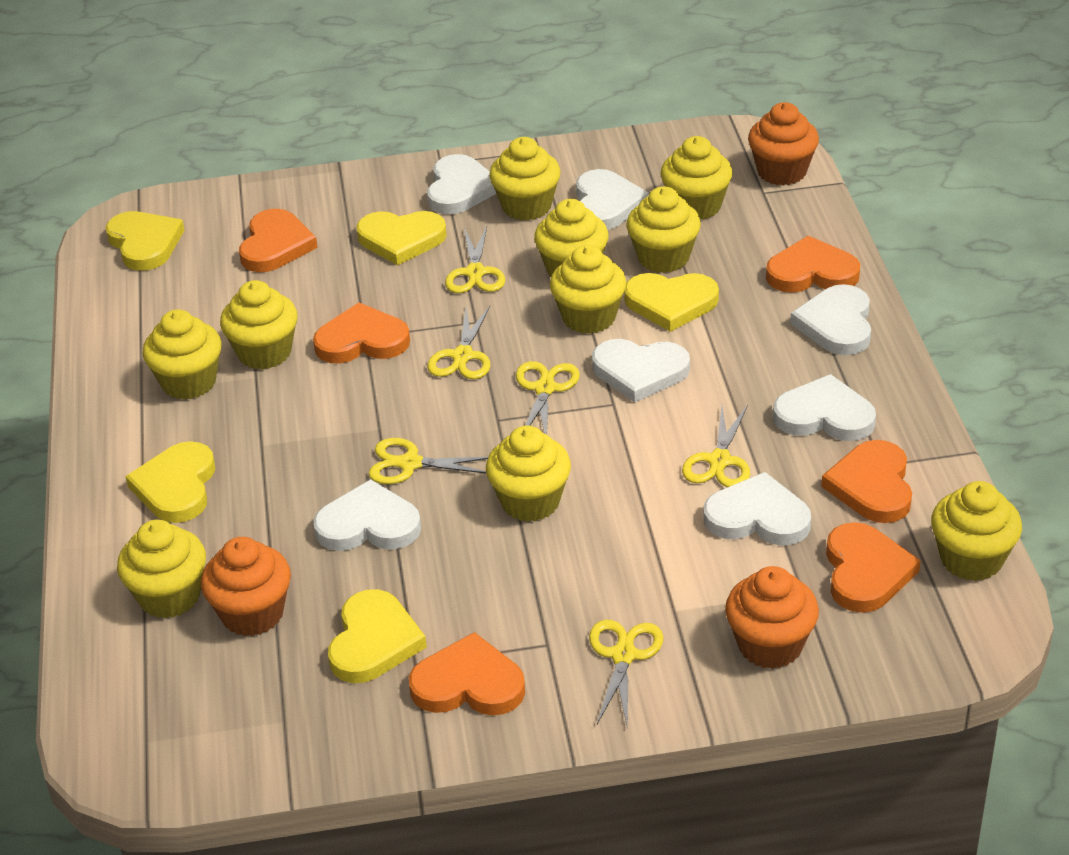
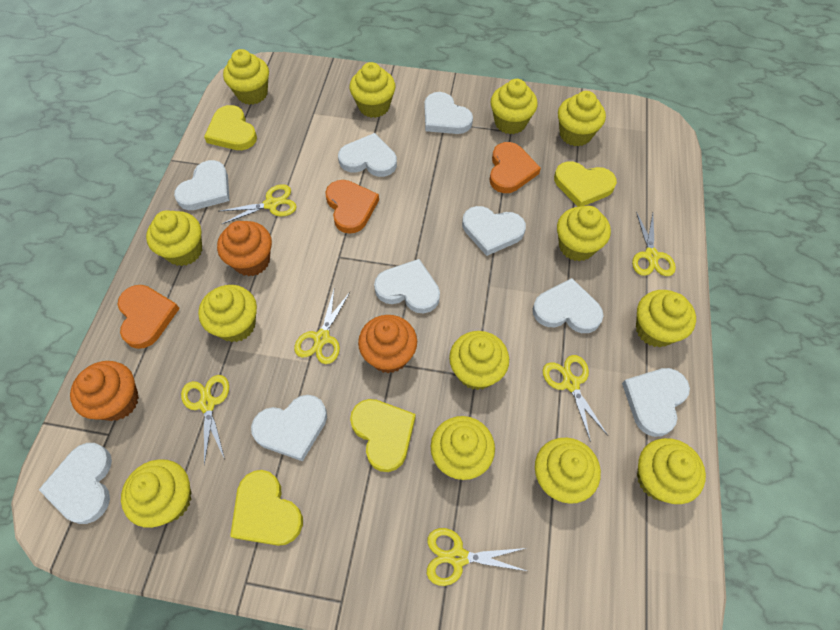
orange heart: [239,209,318,272] [313,303,410,364] [409,632,525,716] [766,236,860,293] [821,440,912,523] [826,522,921,613] = 6 -> [118,285,180,349] [325,180,379,234] [489,142,541,193] = 3
white heart: [313,479,421,551] [427,154,496,215] [576,169,649,230] [592,339,690,402] [703,472,811,546] [773,374,876,441] [790,284,871,355] = 7 -> [39,443,112,524] [174,160,229,210] [251,395,327,461] [338,133,397,177] [374,259,440,313] [425,92,473,134] [462,206,526,256] [533,278,603,333] [622,368,690,437] = 9
yellow cupcake: [117,520,206,618] [143,309,222,400] [220,280,298,370] [486,426,571,522] [489,137,561,221] [534,199,609,277] [550,245,626,334] [626,186,701,273] [661,136,733,220] [931,481,1022,581] = 10 -> [121,460,192,528] [146,210,202,266] [198,285,257,342] [223,49,269,105] [350,62,396,118] [431,416,495,480] [449,331,509,390] [491,79,538,134] [535,438,601,504] [557,206,611,261] [558,91,606,147] [636,290,696,347] [637,438,706,504] = 13
yellow heart: [105,211,185,271] [125,441,215,523] [328,589,427,683] [356,211,447,265] [624,273,719,332] = 5 -> [204,105,257,150] [230,470,303,546] [350,399,416,472] [554,161,617,207] = 4

